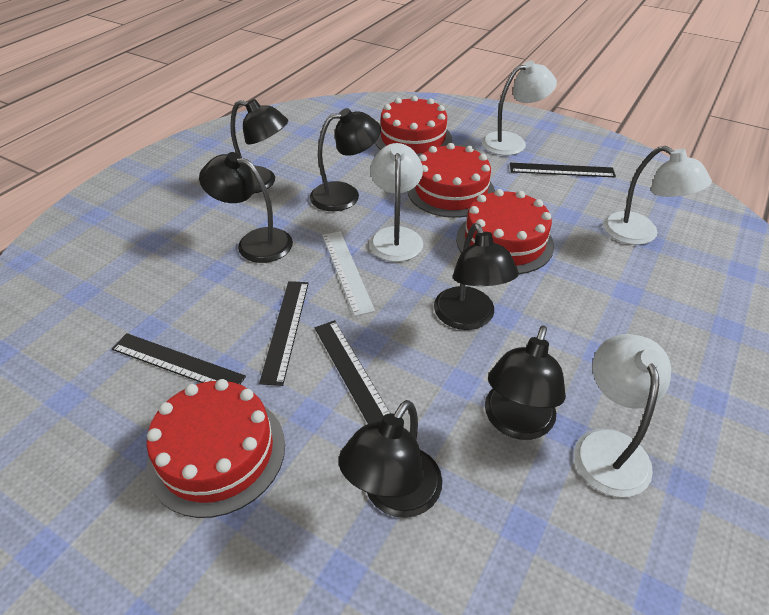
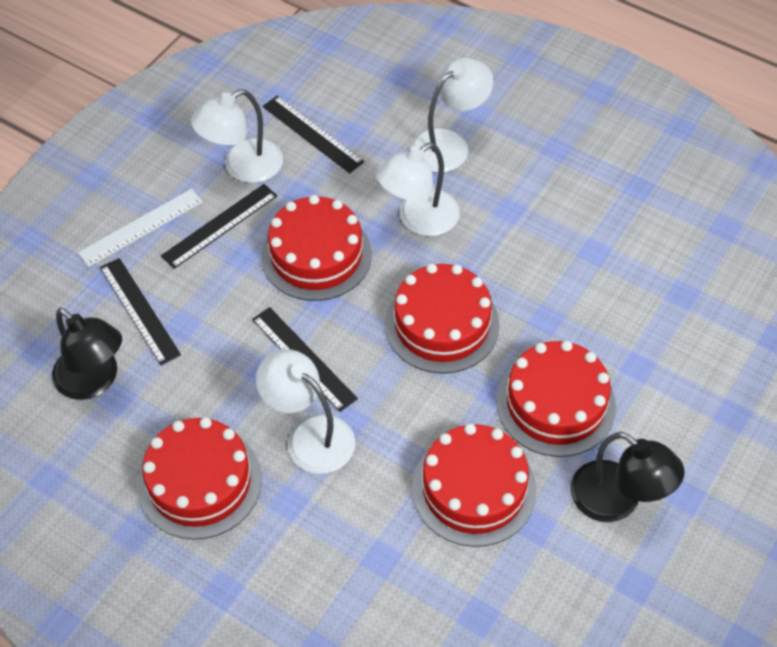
black lamp: [199,152,293,263] [230,99,288,194] [310,108,381,211] [339,400,442,518] [434,223,519,330] [485,325,566,440] = 6 -> [52,308,122,400] [571,432,685,522] = 2
red cake: [147,379,285,518] [375,96,452,157] [408,143,495,218] [456,189,554,274] = 4 -> [138,417,262,539] [261,195,372,301] [385,263,500,374] [412,423,537,547] [496,341,616,457] = 5

